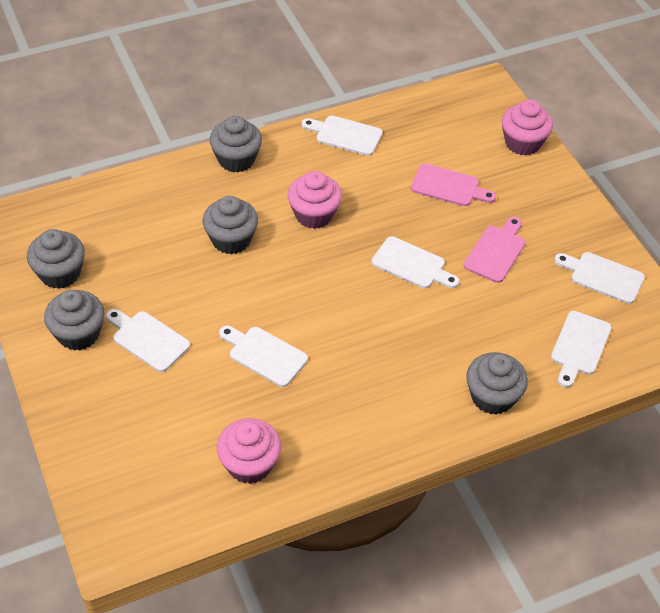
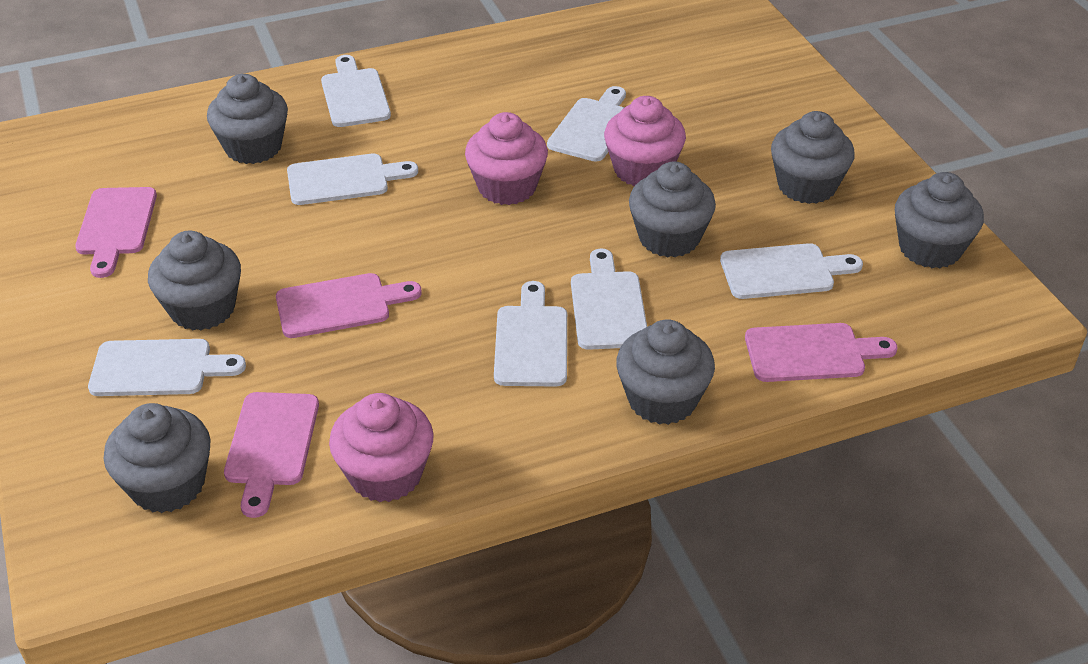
grey cupcake: [27,229,85,289] [44,290,104,351] [202,196,258,254] [209,116,262,172] [466,352,528,415] = 5 -> [104,403,211,513] [148,230,241,331] [207,74,288,164] [616,319,715,425] [629,162,716,258] [771,111,855,204] [895,172,984,268] = 7
pink cutting board: [411,163,496,206] [464,217,525,283] = 2 -> [75,187,157,278] [224,392,319,518] [276,273,422,338] [745,323,897,382] = 4
white cutting board: [106,309,190,372] [219,326,308,387] [301,115,383,156] [371,236,459,288] [551,311,611,388] [554,252,645,304] = 6 -> [88,339,246,396] [287,154,418,205] [321,55,391,127] [494,281,567,387] [547,86,626,162] [571,249,647,350] [720,243,863,299] = 7

